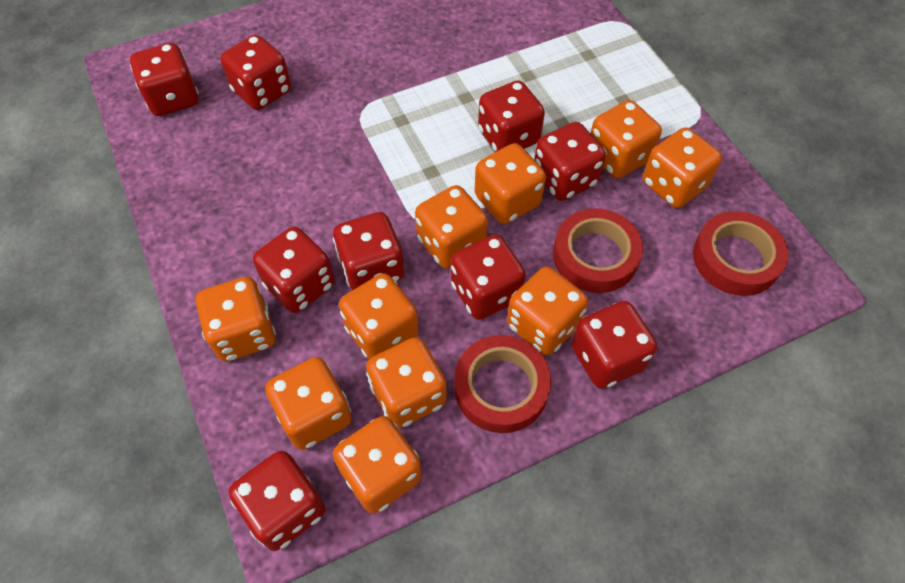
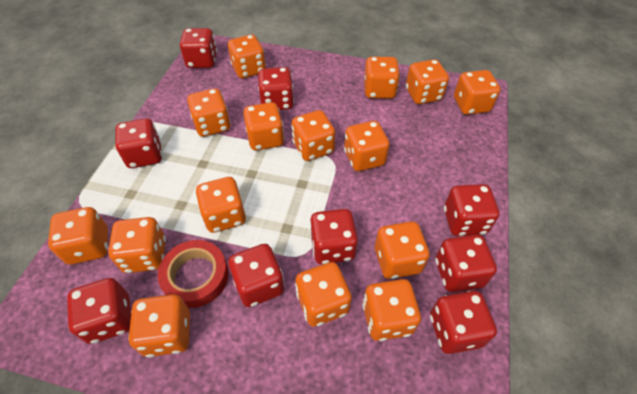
orange dice: [196,277,276,362] [265,357,352,450] [333,416,422,514] [339,273,419,359] [366,337,447,428] [415,185,488,269] [475,143,546,224] [507,267,588,356] [590,100,662,178] [643,128,722,208] = 10 -> [48,207,108,265] [108,217,166,273] [128,294,190,357] [187,88,231,137] [195,177,246,233] [228,34,266,78] [243,102,284,151] [291,110,335,161] [295,262,352,327] [344,121,390,171] [362,279,421,341] [364,57,400,99] [375,221,430,279] [406,59,449,104] [454,70,500,115] = 15
red tape: [454,335,551,433] [553,208,643,293] [693,211,788,296] = 3 -> [158,240,229,308] = 1

